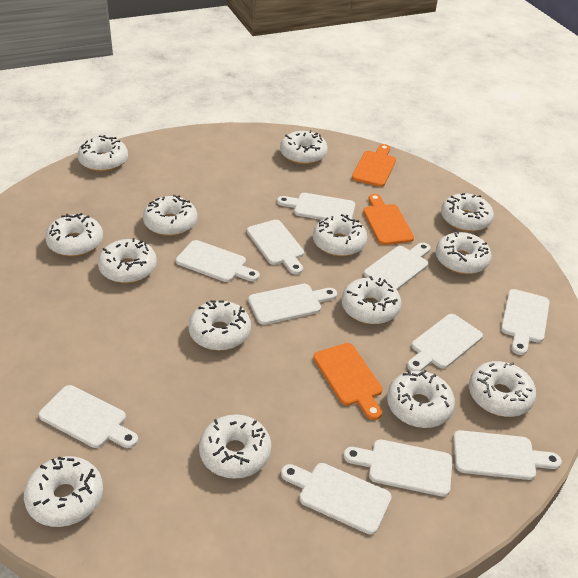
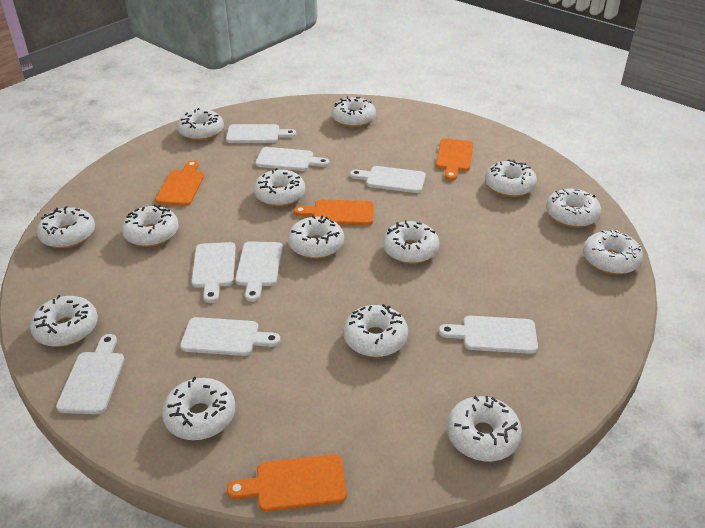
orange cutting board: [313,343,382,420] [352,144,396,187] [363,194,414,245] = 3 -> [155,160,204,206] [227,454,347,512] [294,200,374,225] [436,139,473,181] = 4
white cutting board: [39,385,138,448] [176,240,260,282] [247,220,304,275] [248,284,337,325] [277,193,355,220] [281,463,392,535] [344,439,452,497] [364,243,431,290] [407,314,483,371] [453,430,562,480] [501,289,550,355] = 11 -> [56,334,124,414] [180,317,280,356] [191,242,236,303] [226,124,296,143] [235,241,283,302] [255,147,329,171] [350,166,426,193] [439,316,538,354] = 8

